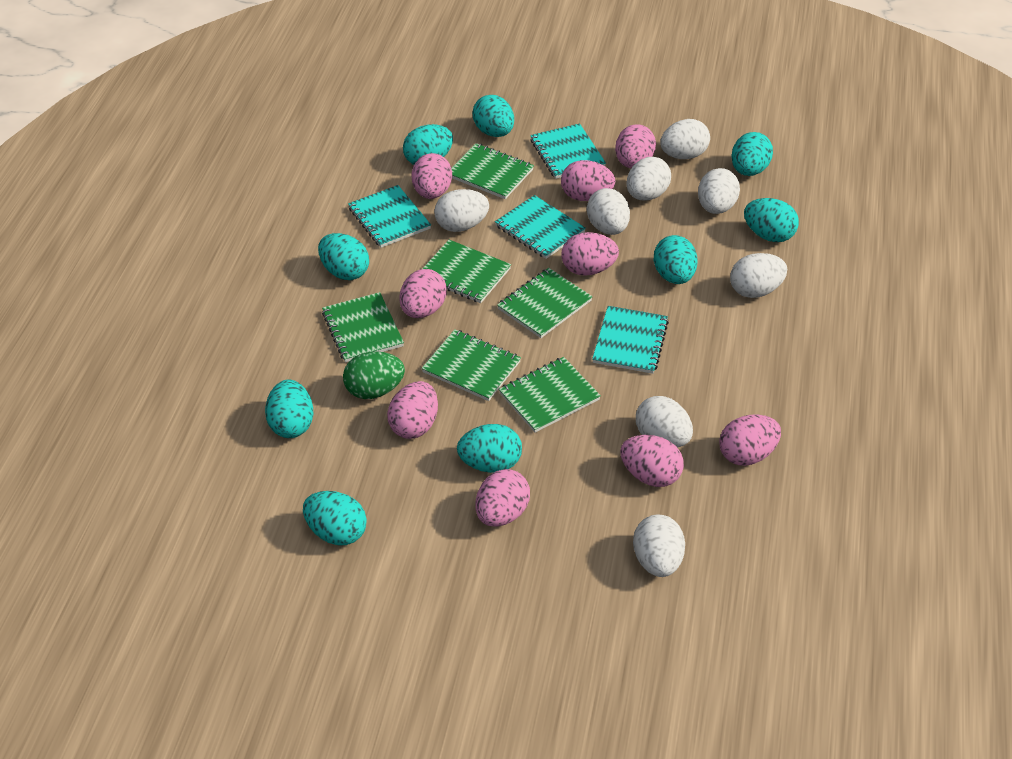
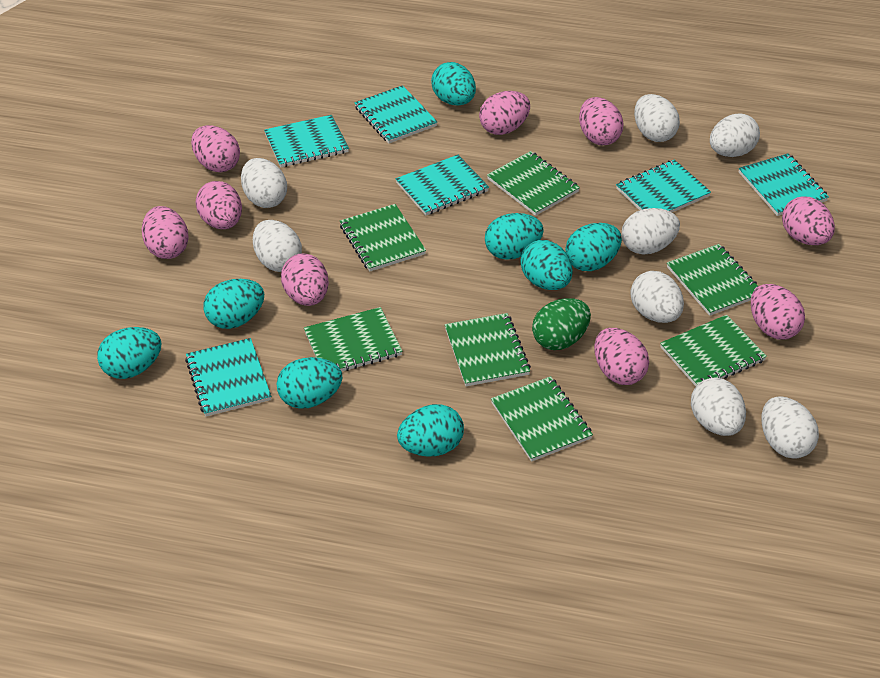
green notebook: [322,292,404,362] [421,329,521,401] [422,240,511,303] [451,143,534,199] [497,268,593,338] [499,357,601,433] = 6 -> [304,307,402,372] [340,204,426,272] [445,313,531,386] [487,151,580,216] [491,376,593,462] [660,315,767,386] [667,244,758,316] = 7
turquoise egg: [265,379,313,438] [303,491,367,545] [318,233,369,280] [403,124,453,165] [457,424,522,473] [473,95,514,137] [654,235,698,284] [731,132,773,176] [744,198,799,242] = 9 -> [97,327,162,379] [203,279,264,329] [277,357,342,409] [397,404,464,457] [431,62,476,106] [485,213,544,260] [521,240,572,290] [565,223,622,271] = 8
turquoise notebook: [348,185,431,248] [495,195,586,259] [530,123,606,179] [592,306,669,374] = 4 -> [185,338,271,417] [264,115,349,167] [354,85,437,143] [396,155,489,215] [616,160,711,212] [738,153,829,216] = 6

